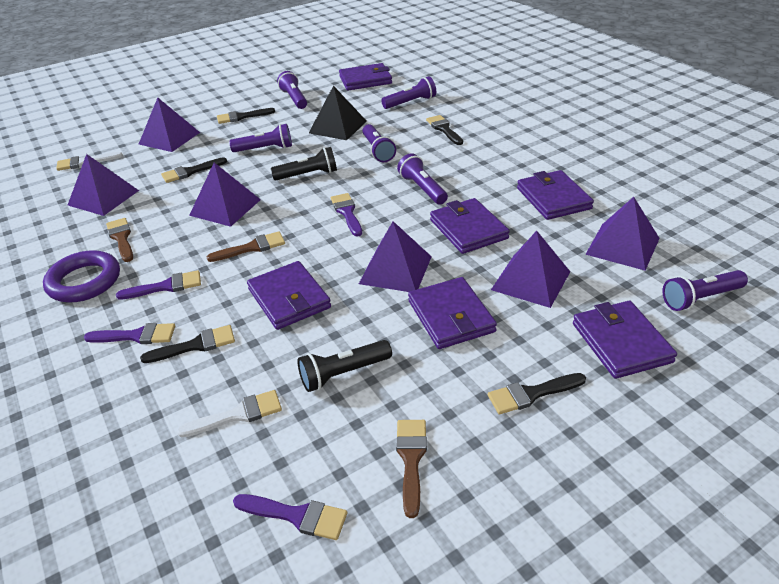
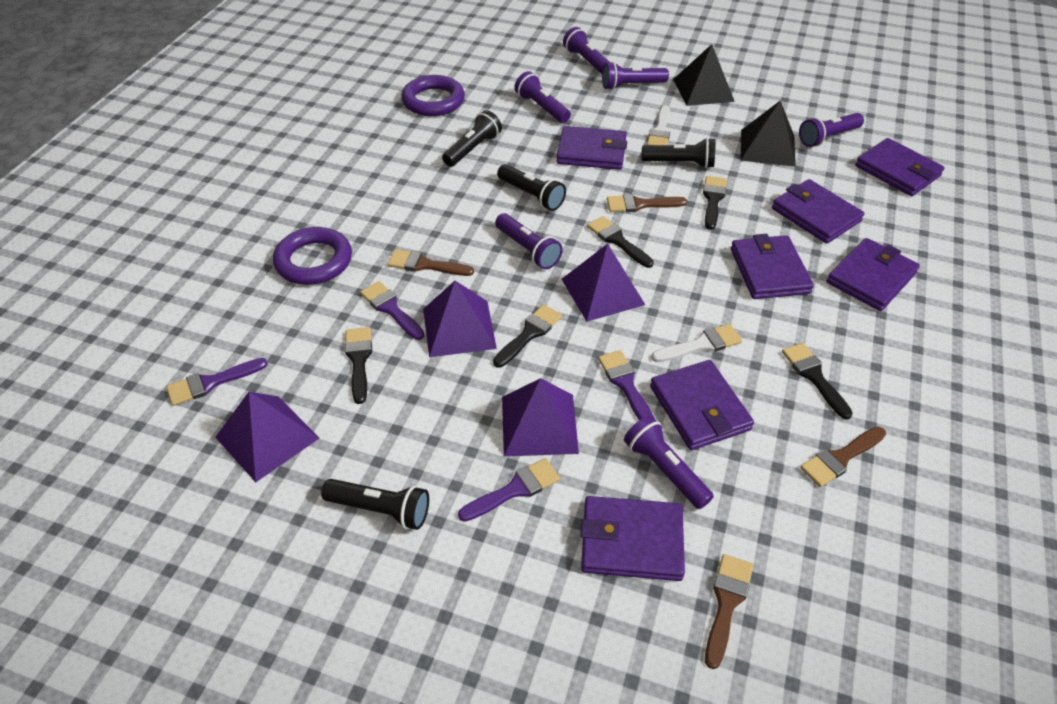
black flashlight: [271,147,337,181] [298,340,392,392] = 2 -> [321,479,429,530] [442,110,502,167] [497,164,566,211] [642,138,715,168] = 4
black pyramid: [309,86,367,140] = 1 -> [673,44,735,106] [740,101,796,167] = 2
brown brush: [106,218,133,262] [207,231,285,262] [396,420,427,518] = 3 -> [388,249,474,276] [607,194,687,212] [705,554,753,669] [800,427,886,487] = 4
purple pyramid: [68,154,139,216] [139,97,200,152] [189,162,261,227] [359,221,432,292] [491,231,570,308] [585,197,660,270] = 6 -> [215,391,320,482] [423,281,497,357] [502,378,579,457] [562,244,645,322] = 4
purple ring: [43,250,120,302] = 1 -> [273,227,352,285] [401,75,465,116] = 2
purple wallet: [247,261,331,330] [339,63,392,91] [408,277,497,349] [430,198,510,254] [517,170,594,220] [573,301,677,379] = 6 -> [556,126,627,170] [581,496,685,581] [650,360,754,450] [731,234,814,299] [772,179,865,244] [827,238,920,311] [855,138,945,196] = 7

